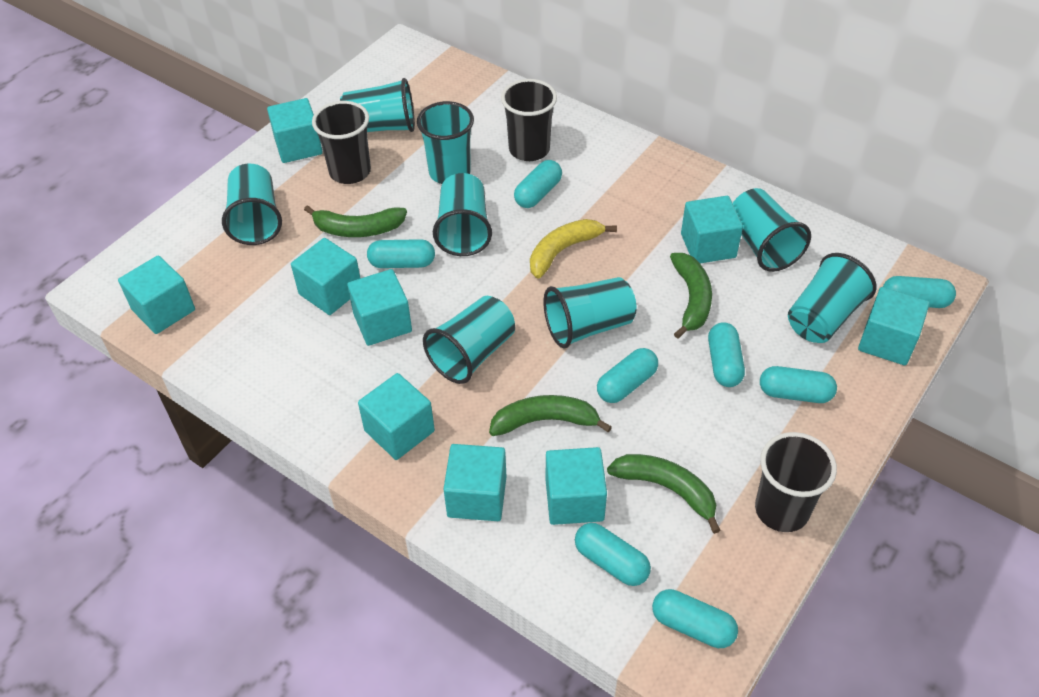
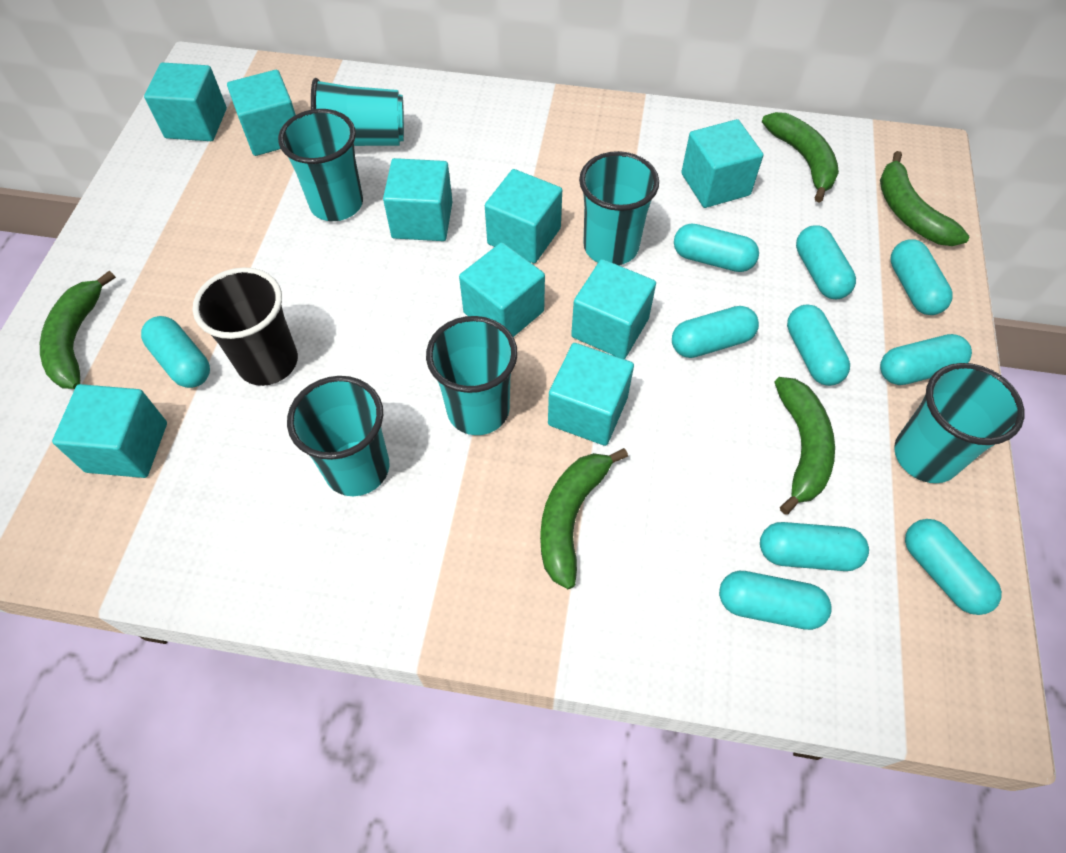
black cup: [312,101,371,184] [501,79,557,161] [755,432,837,532] = 3 -> [193,267,298,386] = 1
green banana: [304,205,407,237] [489,395,612,436] [607,454,721,534] [670,253,712,338] = 4 -> [40,271,116,389] [540,448,628,589] [762,112,839,203] [774,377,835,514] [880,151,969,246] = 5
turquoise capsule: [367,239,435,268] [514,160,562,208] [575,523,651,586] [597,348,658,403] [652,589,738,648] [708,322,745,387] [760,366,837,403] [883,276,956,308] = 8 -> [141,316,210,388] [672,306,759,358] [674,224,759,272] [719,571,832,630] [760,522,869,571] [787,304,850,386] [796,225,856,299] [880,334,972,385] [890,239,953,315] [905,519,1002,615] = 10
turquoise cup: [222,164,282,245] [340,78,415,132] [417,101,474,184] [423,296,515,384] [433,173,492,256] [543,277,637,348] [733,188,811,272] [788,253,877,343] = 8 -> [278,109,363,221] [287,376,390,496] [311,78,404,146] [426,316,518,435] [579,151,659,265] [894,363,1024,483] = 6
yellow banana: [530,219,617,279] = 1 -> none = 0

